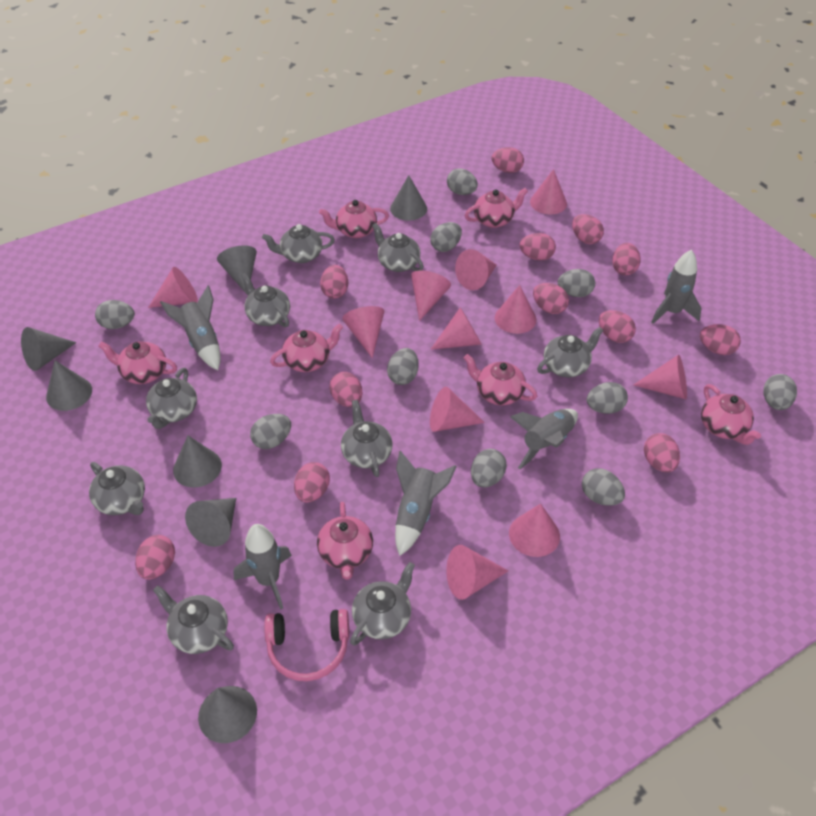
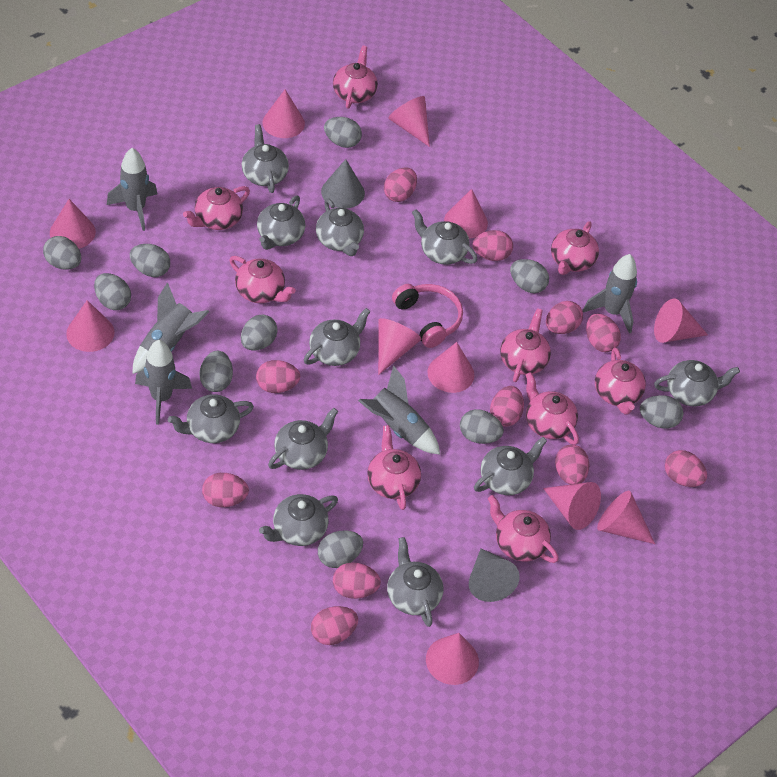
grey cone: [21,327,77,371] [46,360,92,411] [173,436,222,488] [185,498,236,547] [198,686,257,743] [217,245,257,294] [390,175,427,221] = 7 -> [321,159,365,209] [469,548,520,602] = 2
grey teapot: [89,462,145,515] [146,368,197,429] [153,585,234,654] [241,273,290,327] [262,224,335,263] [341,400,393,477] [350,562,415,645] [372,223,424,272] [537,327,604,377] = 9 -> [168,394,254,443] [241,124,289,193] [257,195,305,250] [259,494,338,546] [268,408,338,470] [304,308,370,366] [316,198,364,256] [387,537,443,627] [412,209,477,265] [474,437,547,495] [654,360,740,406] = 11
pink egg: [135,535,175,580] [294,462,330,503] [320,265,348,299] [329,372,362,407] [491,147,524,173] [520,233,556,261] [533,283,569,314] [572,214,604,244] [599,310,636,343] [612,243,641,275] [644,433,680,472] [700,324,741,355] = 12 -> [202,473,249,507] [256,360,300,393] [311,606,358,645] [333,562,381,599] [384,167,417,202] [473,230,513,261] [490,386,524,427] [546,301,583,334] [555,445,589,485] [586,313,621,352] [665,450,707,487] = 11
pink teapot: [98,341,177,384] [270,324,343,372] [317,502,373,580] [319,200,389,238] [464,354,537,405] [465,188,528,228] [701,384,761,445] = 7 -> [183,186,250,230] [229,256,296,303] [333,45,378,109] [367,425,421,510] [488,495,559,563] [500,308,551,382] [525,372,579,445] [551,221,599,275] [595,347,646,415] = 9

